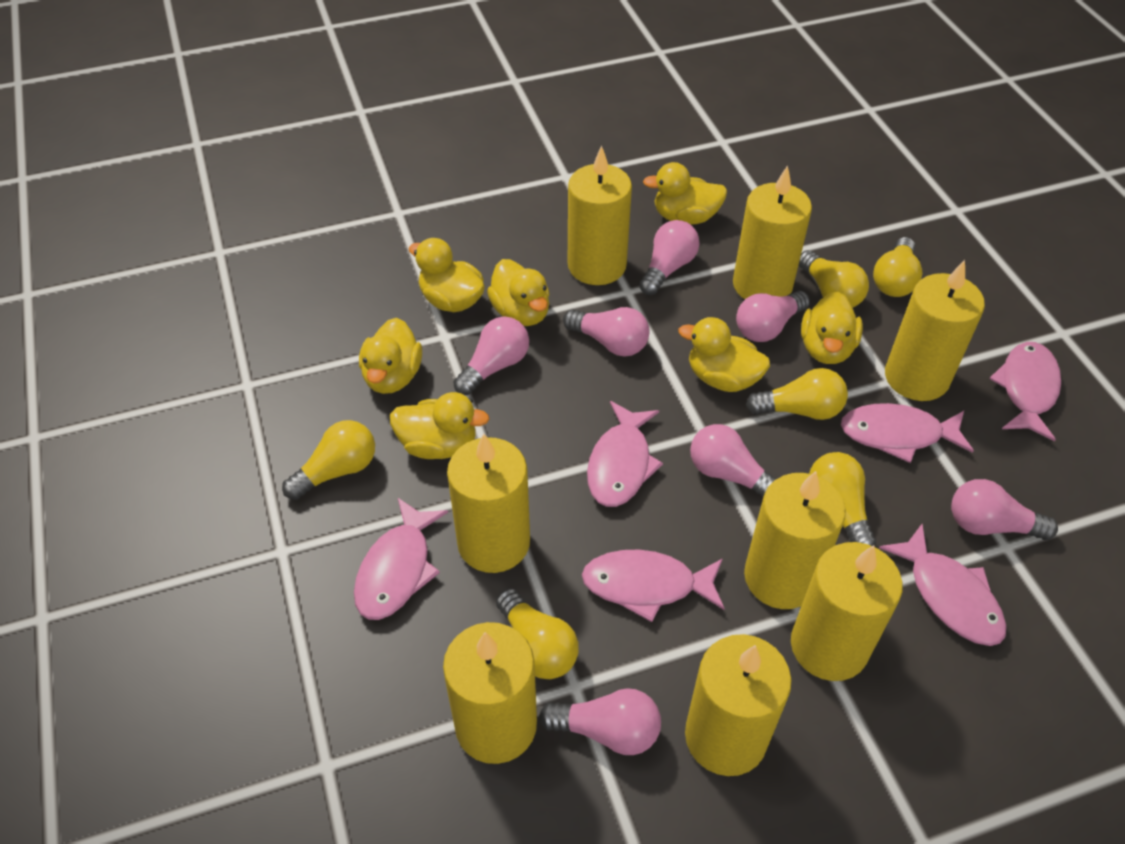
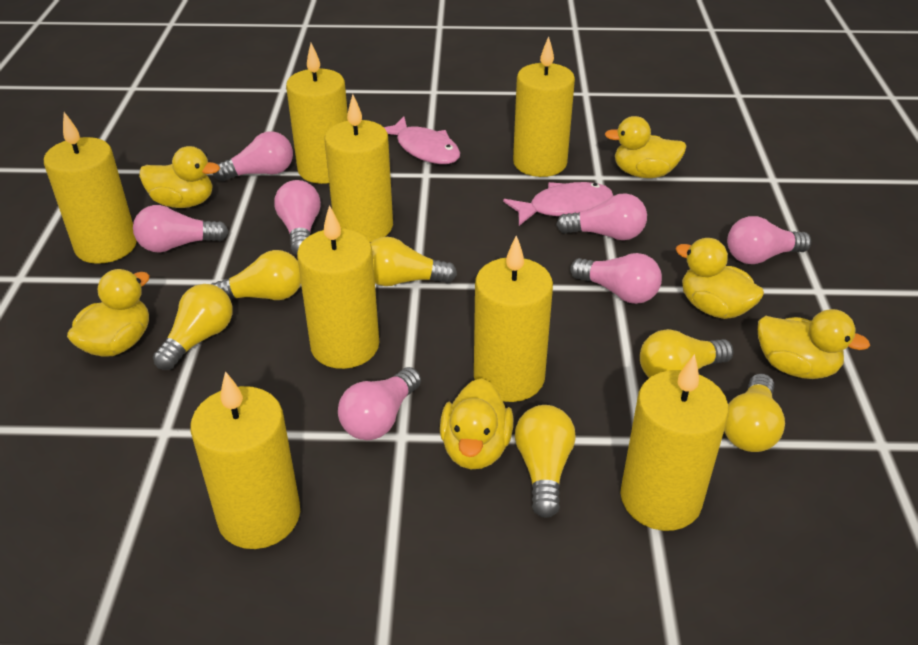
pink fish: [354,498,448,620] [582,550,725,622] [587,401,663,507] [841,403,974,463] [879,524,1007,646] [989,342,1061,442] = 6 -> [384,117,460,164] [503,182,613,226] = 2
yellow duck: [359,318,422,394] [390,392,490,459] [409,238,485,312] [487,259,550,326] [643,162,727,225] [678,317,770,392] [801,291,863,364] = 7 -> [67,269,150,357] [139,146,220,208] [440,378,513,469] [605,116,687,178] [676,238,764,319] [758,309,870,379] = 6

